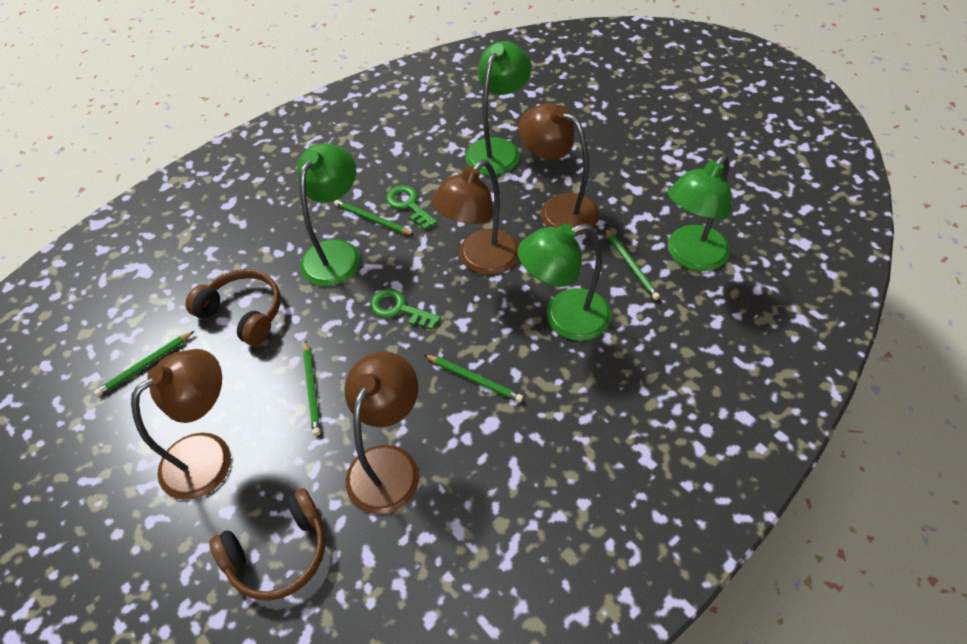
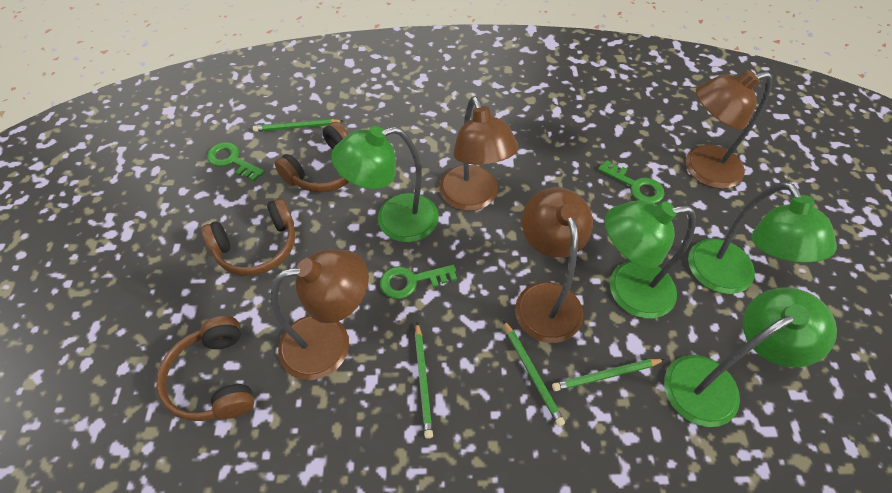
brown headphones: [185,269,281,346] [209,488,325,601] = 2 -> [156,316,254,421] [201,198,295,276] [275,122,349,192] = 3
green key: [370,289,441,330] [386,185,437,230] = 2 -> [207,142,265,181] [380,265,457,299] [598,160,664,204] = 3
green pencil: [94,331,194,397] [303,340,321,436] [334,200,414,235] [425,355,523,402] [605,228,660,300] = 5 -> [253,119,343,132] [415,322,433,439] [503,320,565,426] [552,359,665,391] = 4

